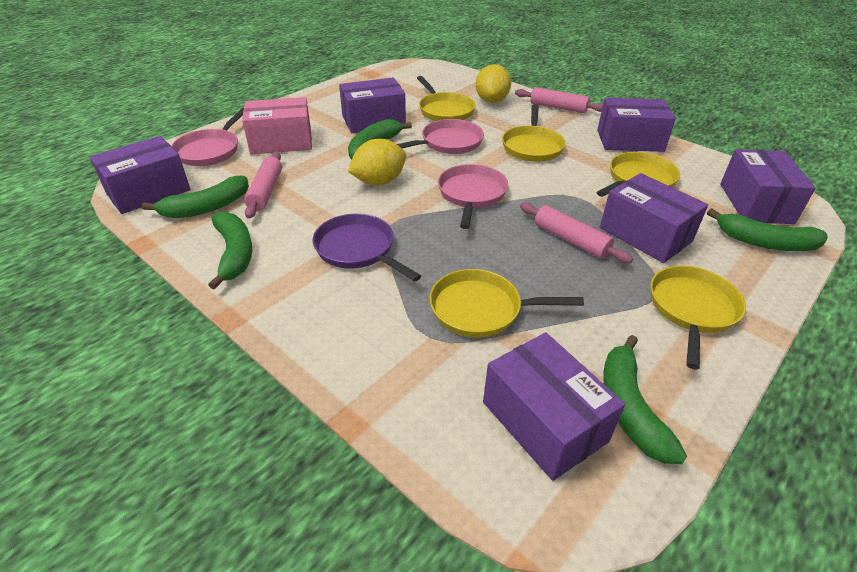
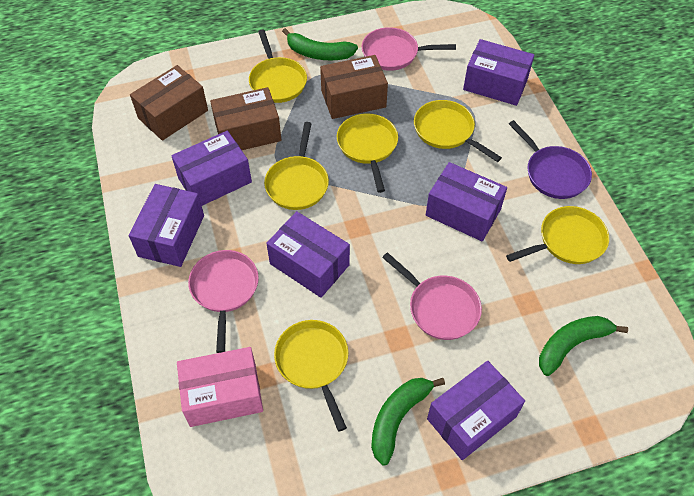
brown box: none = 0 -> [130,65,208,141] [210,87,281,150] [320,55,388,119] = 3
green banana: [142,176,249,218] [208,211,252,290] [348,119,412,159] [603,335,687,464] [707,208,828,251] = 5 -> [282,28,358,60] [371,378,445,466] [539,316,628,376] = 3
pink rolling pin: [244,152,282,219] [515,87,603,113] [520,203,633,263] = 3 -> none = 0
yellow lemon: [348,139,406,185] [475,64,511,103] = 2 -> none = 0
yellow pan: [417,76,476,121] [430,269,584,337] [502,104,565,162] [596,152,680,197] [650,266,746,369] = 5 -> [249,29,307,103] [264,122,329,210] [274,320,348,431] [337,113,398,193] [414,100,502,162] [506,206,609,264] = 6

